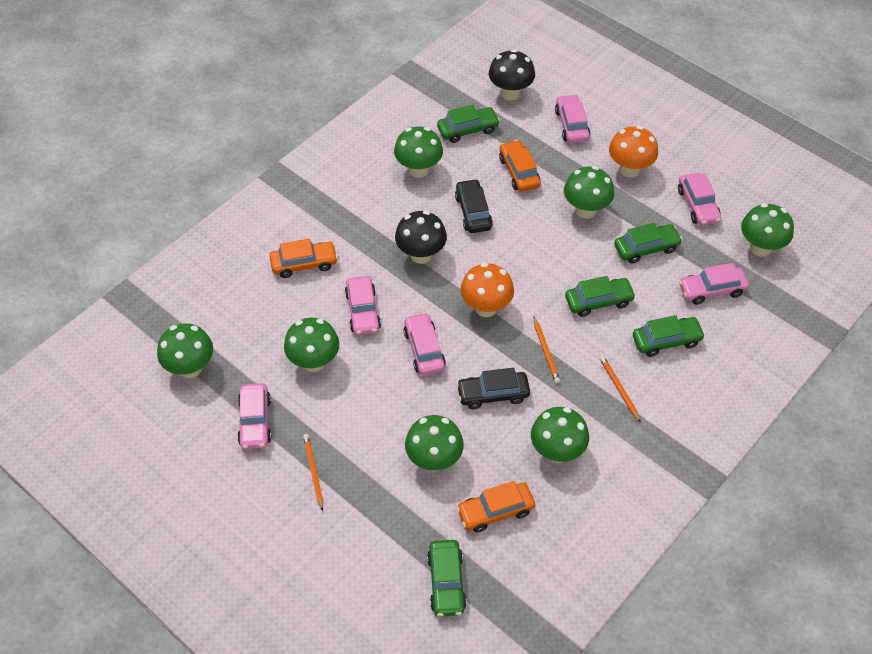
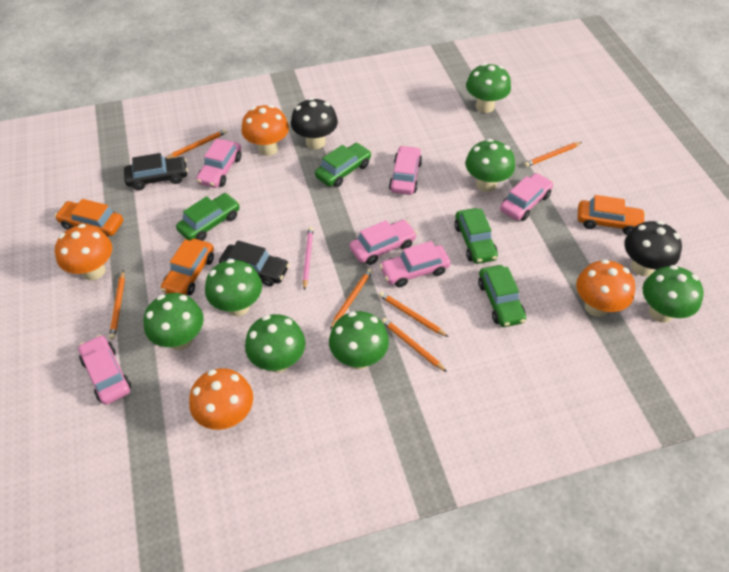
green car: [427,540,467,617] [437,105,500,143] [565,276,636,317] [614,223,683,264] [633,315,705,357] = 5 -> [176,193,240,241] [315,143,372,187] [454,208,498,264] [478,265,526,327] = 4
orange mushroom: [460,263,514,317] [609,126,658,178] = 2 -> [55,224,112,280] [189,368,253,430] [241,105,289,156] [576,259,635,317] = 4
orange pencil: [303,434,323,511] [533,316,560,383] [599,355,641,423] = 3 -> [109,270,125,339] [165,129,227,159] [330,268,372,329] [379,292,448,337] [381,318,447,372] [524,142,582,167] = 6
pink pencil: none = 0 -> [303,227,313,290] = 1

